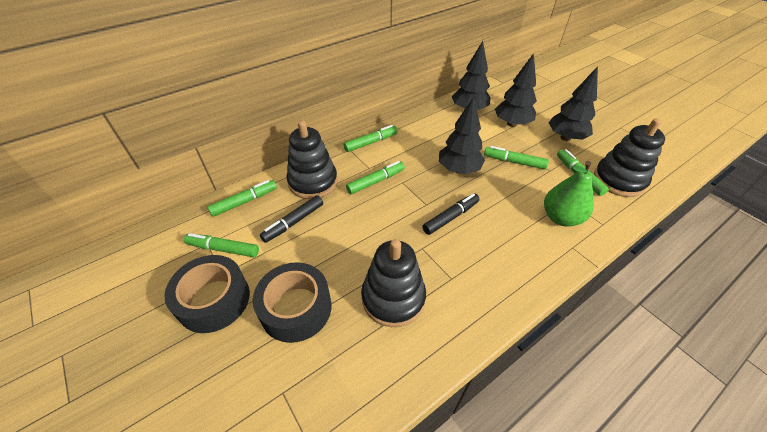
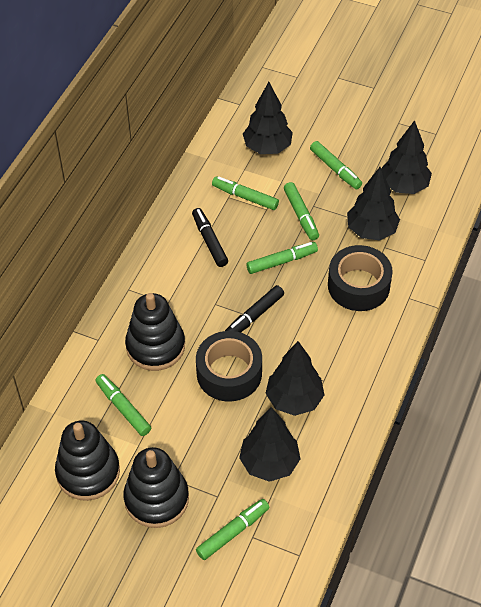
black tree: [439,97,485,174] [452,41,491,110] [495,53,537,127] [548,66,598,141] = 4 -> [239,407,300,482] [243,82,293,154] [265,341,325,416] [347,167,400,240] [381,120,432,194] = 5
green pear: [544,161,594,226] = 1 -> none = 0

